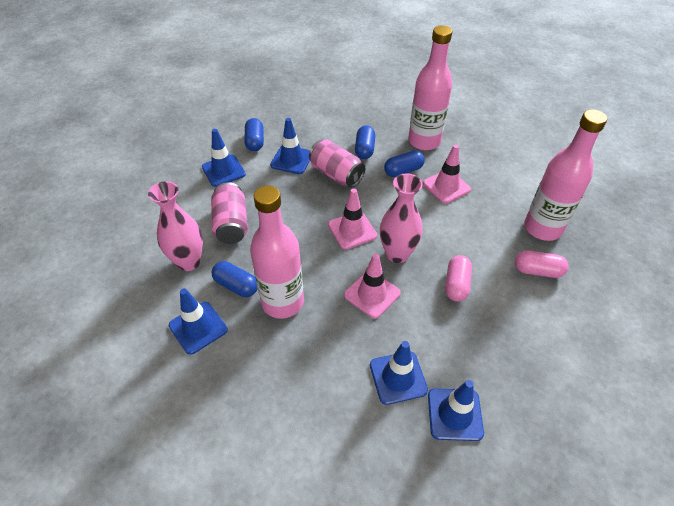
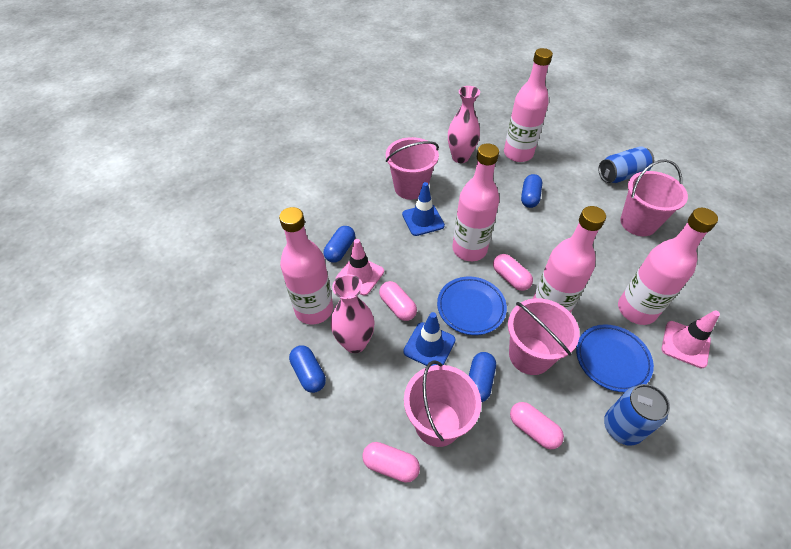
blue can: none = 0 -> [598,146,654,183] [604,384,670,446] = 2
blue plate: none = 0 -> [437,277,507,335] [576,324,654,392] = 2
blue traffic cone: [169,288,228,355] [202,129,246,187] [270,118,310,174] [370,341,428,405] [428,380,484,441] = 5 -> [402,182,445,236] [403,312,456,366] = 2
pink bottle: [250,185,304,319] [408,26,452,150] [524,109,607,241] = 3 -> [279,207,333,325] [452,144,499,261] [504,48,553,162] [533,206,606,313] [618,208,718,325] = 5
pink bucket: none = 0 -> [386,137,439,200] [404,360,481,447] [508,298,580,375] [620,159,688,236] = 4
pink can: [211,182,248,244] [309,140,365,188] = 2 -> none = 0
pink capsule: [445,255,472,302] [515,250,569,278] = 2 -> [362,442,420,483] [379,281,417,321] [493,254,533,291] [510,402,564,449] = 4
pink traffic cone: [328,188,377,249] [344,254,401,319] [423,144,471,204] = 3 -> [336,239,384,295] [661,311,720,368] = 2

